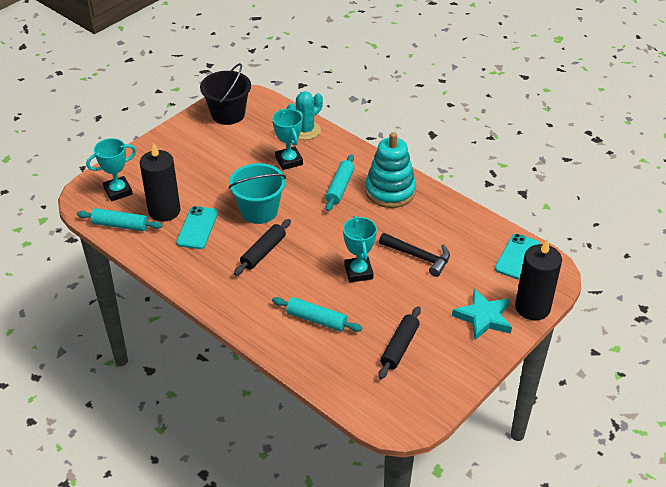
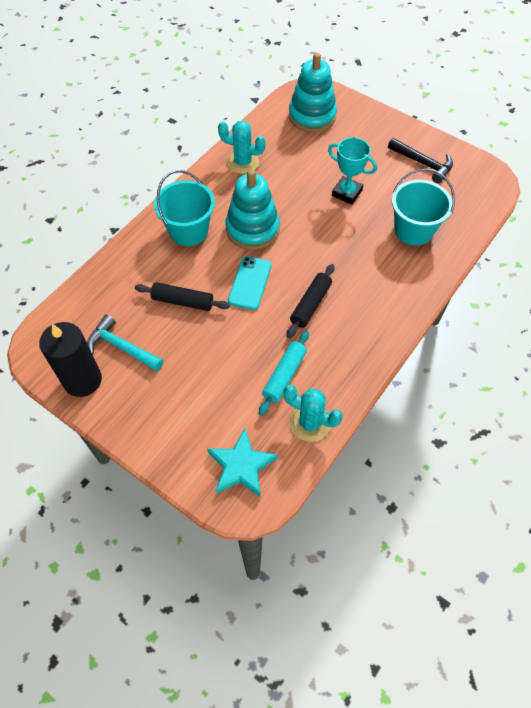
black bucket: [200,63,251,125] = 1 -> none = 0
black candle: [140,142,181,222] [515,239,562,321] = 2 -> [39,322,102,397] = 1
turquoise bucket: [228,163,286,224] = 1 -> [154,170,215,246] [392,169,455,246] = 2
turquoise cactus: [287,91,323,140] = 1 -> [218,121,266,174] [283,385,343,442] = 2
turquoise hammer: none = 0 -> [87,314,163,371] = 1
turquoise phone: [176,206,218,249] [495,234,540,280] = 2 -> [228,256,271,310] = 1
turquoise rolling pin: [77,208,162,231] [272,297,362,332] [325,154,354,211] = 3 -> [259,330,309,416] = 1
turquoise stacking toy: [365,132,416,208] = 1 -> [226,169,280,250] [289,53,337,132] = 2
turquoise trophy: [86,138,136,201] [272,109,303,170] [343,216,377,282] = 3 -> [328,137,377,205] = 1

